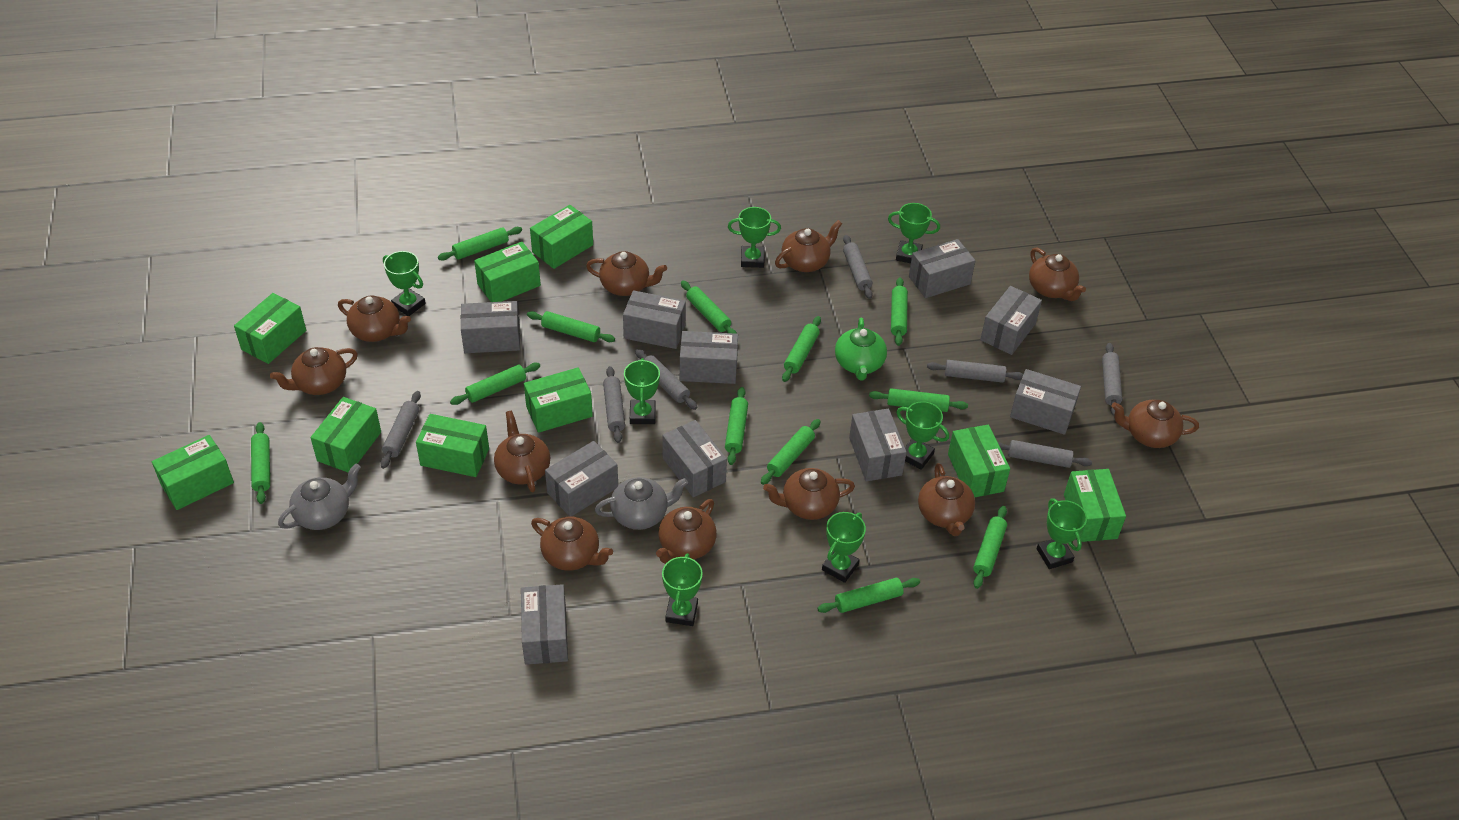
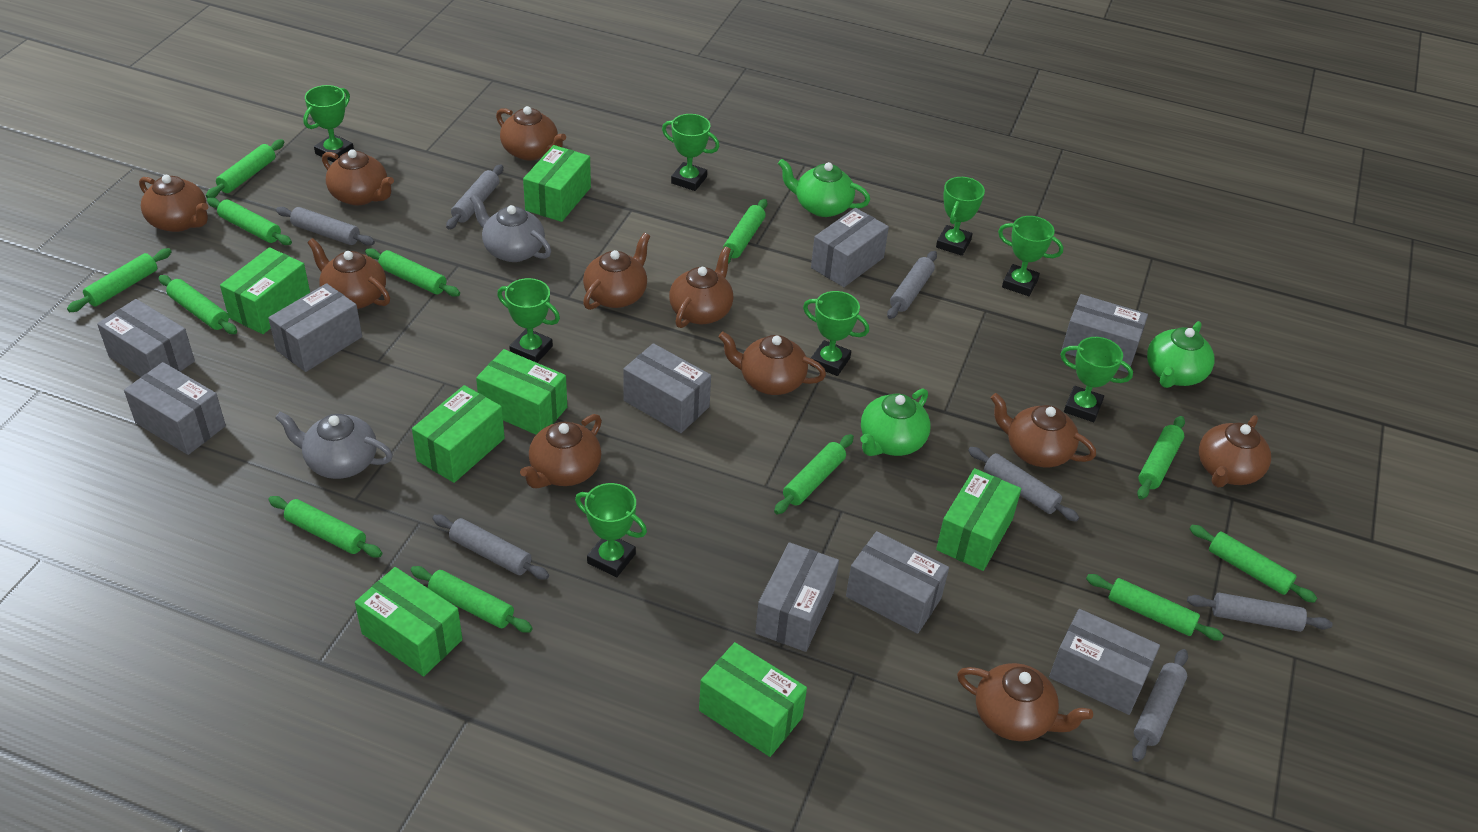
green box: [152,435,234,510] [234,293,306,364] [310,397,381,472] [416,414,489,477] [474,242,541,302] [524,367,593,433] [530,205,593,269] [948,424,1010,497] [1064,469,1126,542] = 9 -> [220,247,310,334] [355,567,463,676] [412,385,505,483] [476,349,567,435] [523,145,591,222] [699,642,807,757] [936,468,1021,571] = 7
green teapot: [835,318,887,381] = 1 -> [778,159,870,217] [860,388,931,456] [1147,321,1214,388] = 3
grey box: [461,301,520,353] [521,584,568,665] [545,441,618,517] [623,290,686,349] [662,420,727,497] [680,331,738,384] [849,408,907,481] [909,239,975,298] [980,286,1042,355] [1010,369,1081,435] = 10 -> [97,299,195,377] [124,362,226,455] [268,283,362,372] [623,343,711,433] [755,542,839,652] [811,208,889,287] [846,531,949,634] [1049,609,1160,715] [1061,294,1148,373] = 9

